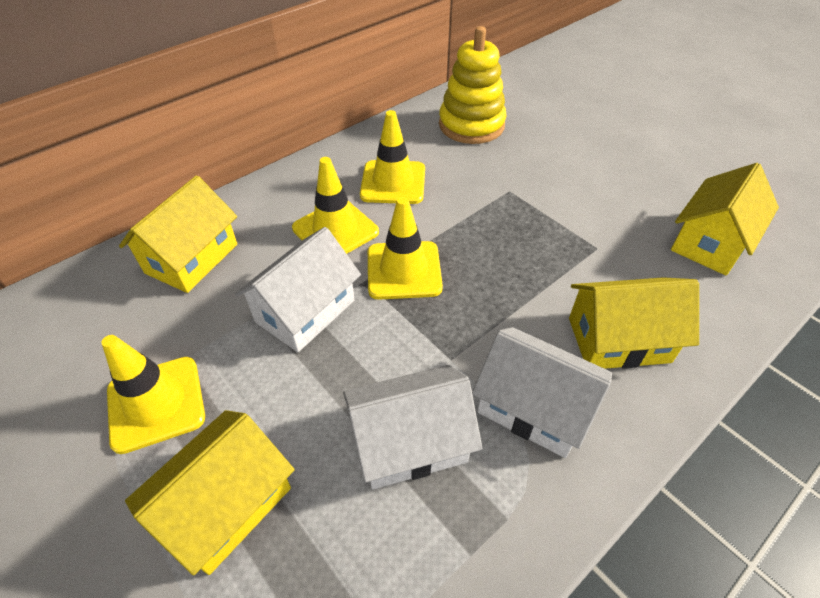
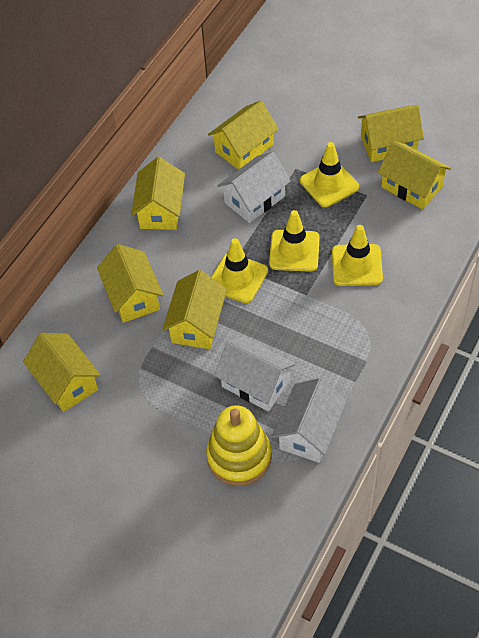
yellow house: [119,175,237,293] [125,410,295,575] [569,277,699,369] [671,163,779,275] = 4 -> [23,333,101,412] [97,244,163,323] [131,157,185,230] [162,270,227,349] [208,101,279,170] [358,105,424,162] [378,141,451,209] = 7

